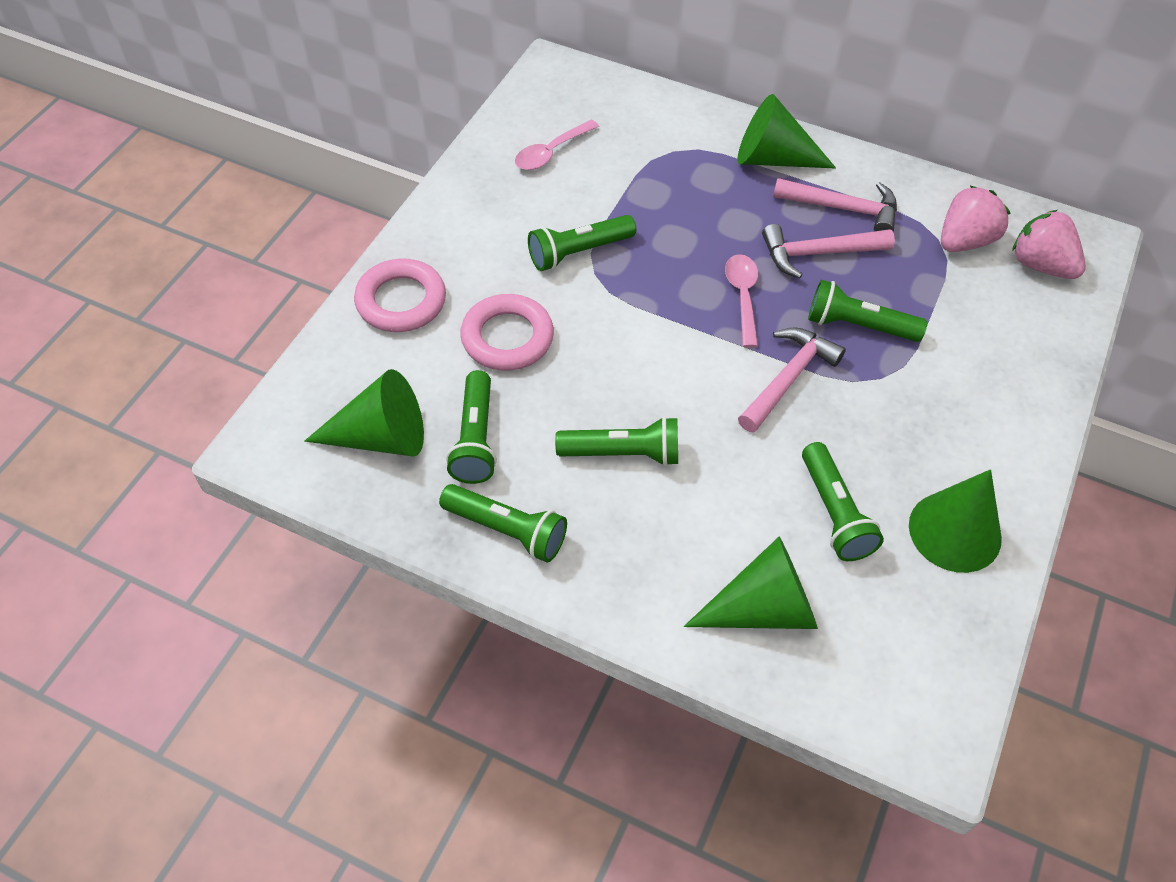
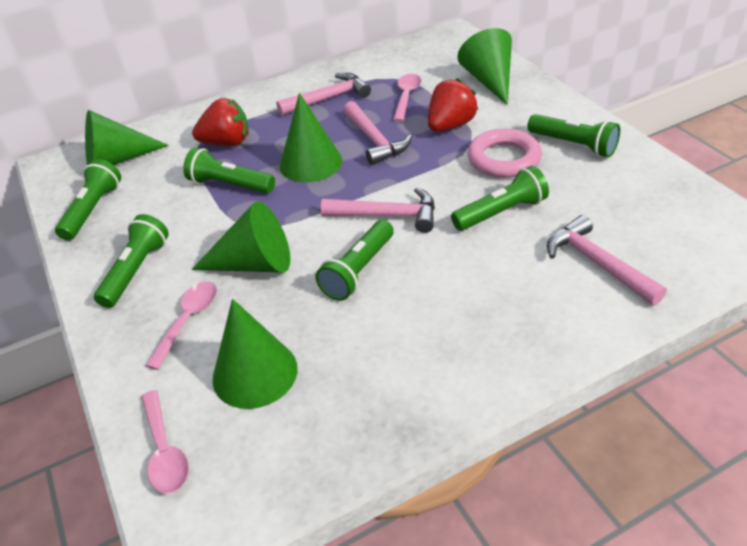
green cone: [304,369,424,457] [684,536,818,629] [738,94,836,169] [909,469,1002,573] = 4 -> [85,110,169,165] [192,201,290,273] [213,299,298,409] [280,93,342,182] [457,28,512,105] = 5
pink hammer: [738,327,846,433] [762,224,895,278] [773,178,897,231] = 3 -> [276,73,371,116] [321,188,435,233] [343,101,412,165] [547,215,667,305] = 4
pink ring: [354,258,446,332] [460,294,554,371] = 2 -> [467,129,542,178] = 1
pink spoon: [515,120,599,170] [725,254,758,347] = 2 -> [141,390,189,494] [145,281,217,370] [393,74,421,122] = 3
pink strawberry: [941,186,1010,252] [1012,210,1086,279] = 2 -> none = 0
red strawberry: none = 0 -> [192,98,249,146] [428,78,478,132] = 2

